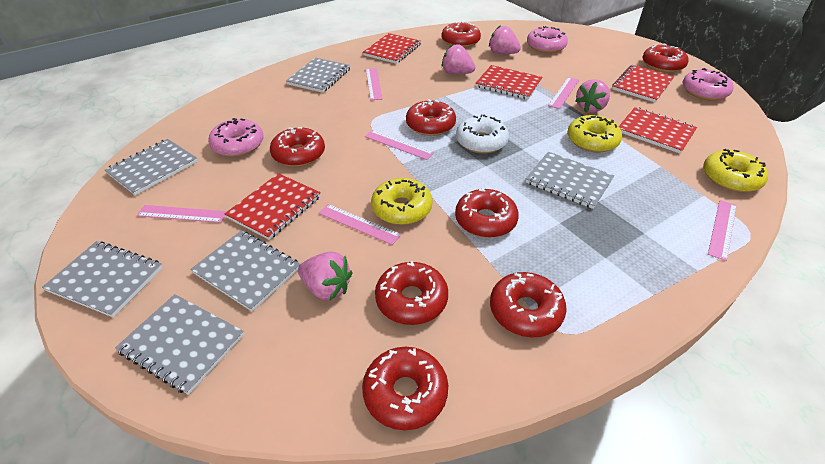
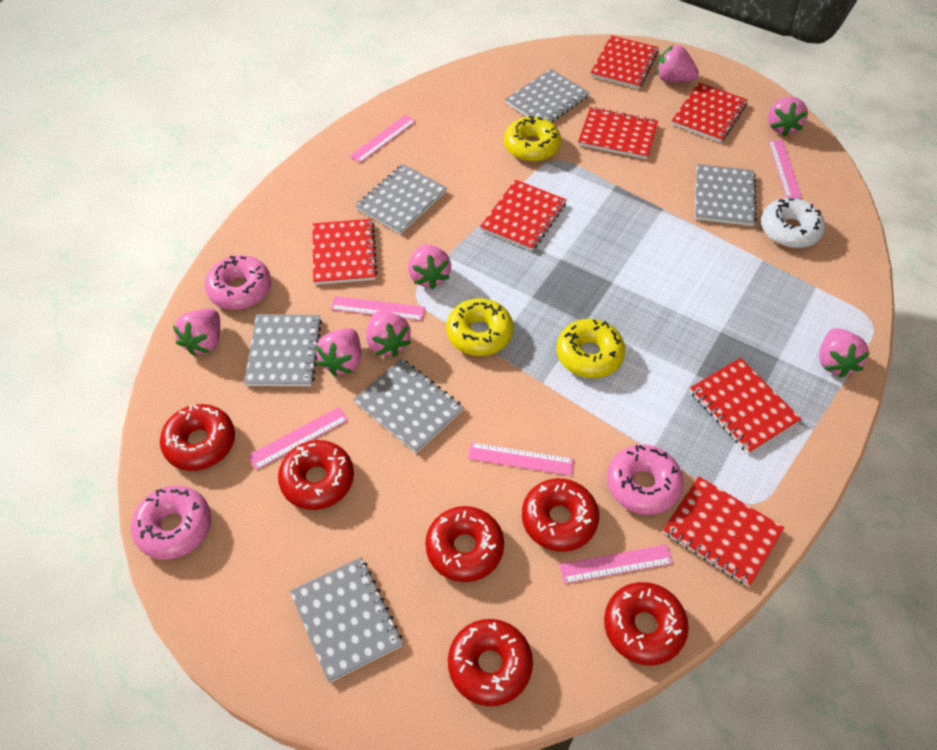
pink strawberry: [298,252,352,300] [442,44,475,74] [489,25,521,54] [575,79,610,113] = 4 -> [173,309,220,356] [316,328,361,376] [366,311,411,357] [408,245,451,289] [657,45,699,82] [768,97,808,136] [819,328,870,378] = 7
red donut: [270,127,325,167] [362,347,448,430] [375,261,448,325] [406,99,456,136] [441,21,481,48] [455,188,519,238] [490,272,567,338] [642,44,689,73] = 8 -> [160,404,235,471] [278,440,354,510] [425,506,504,582] [448,619,533,706] [522,478,599,552] [604,582,689,666] = 6
red notebook: [225,173,321,240] [363,33,421,64] [475,65,543,99] [612,65,674,102] [619,107,697,154] = 5 -> [312,219,378,285] [480,179,567,251] [578,107,658,159] [591,35,659,89] [663,477,784,587] [671,82,748,143] [690,358,801,454] = 7

